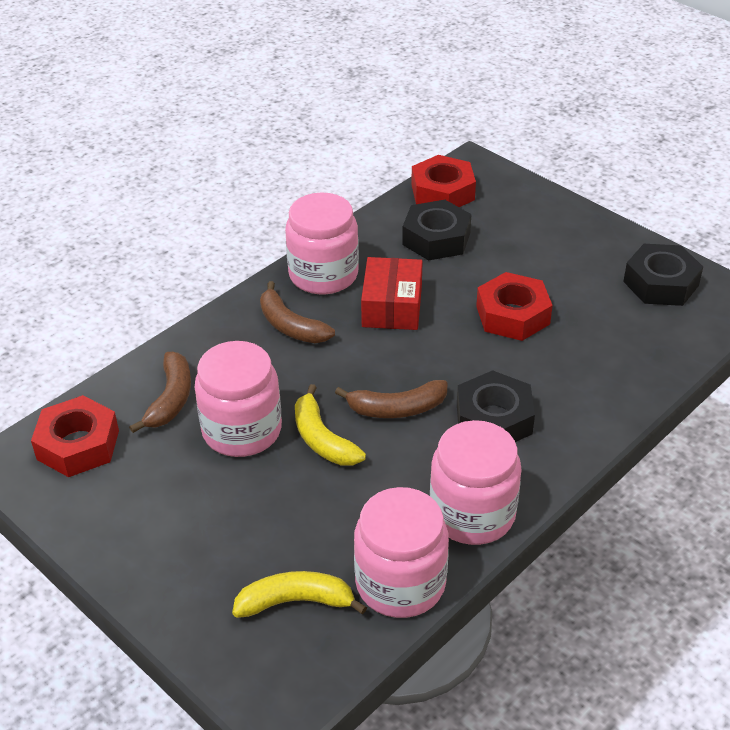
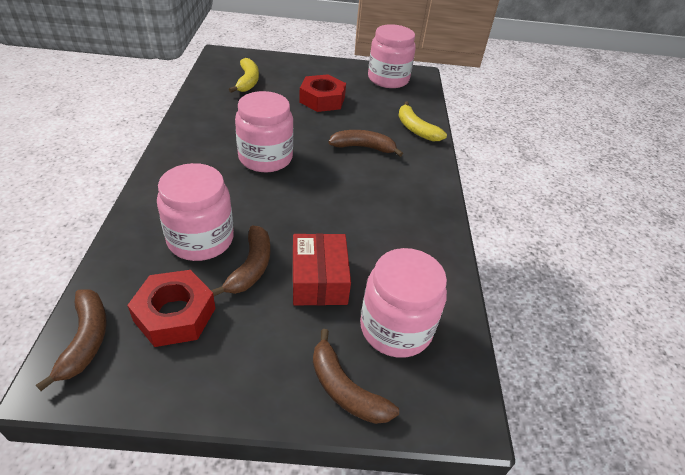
black nut: [402,200,471,260] [457,370,535,442] [623,244,703,306] = 3 -> none = 0
brown banana: [129,352,191,433] [260,281,335,343] [335,380,447,418] = 3 -> [36,289,107,391] [211,225,270,296] [313,329,399,424] [328,130,403,157] = 4
red nut: [31,395,119,477] [411,155,476,207] [476,272,553,341] = 3 -> [127,270,216,347] [299,74,346,112] = 2

